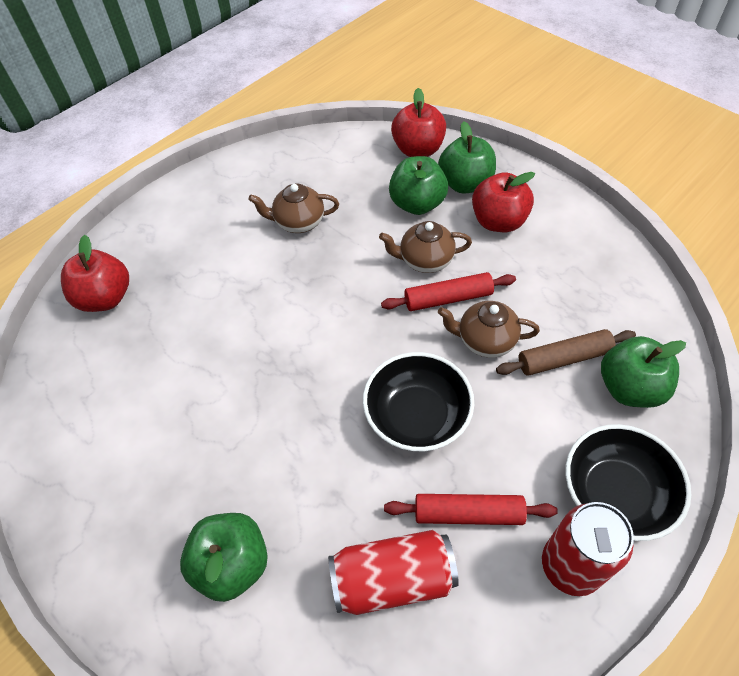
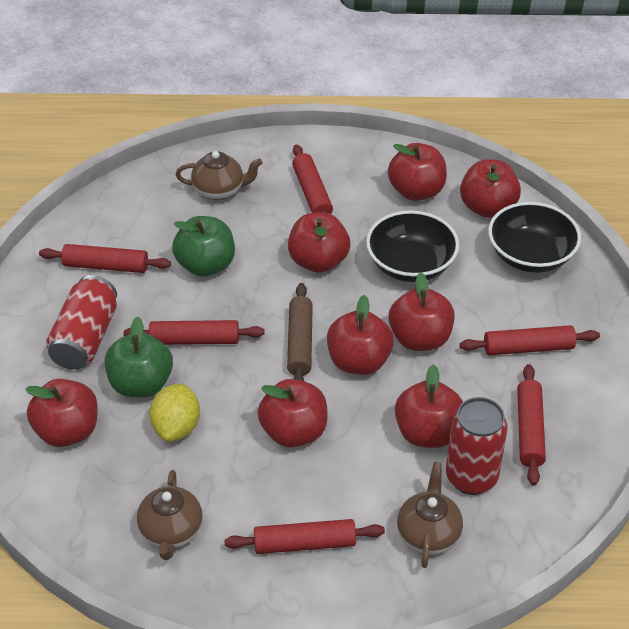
green apple: [180,513,268,602] [389,156,448,215] [438,121,496,194] [601,336,686,408] = 4 -> [105,317,173,397] [172,216,235,277] = 2
red apple: [61,235,129,312] [391,88,446,157] [472,172,535,232] = 3 -> [25,379,98,447] [258,379,327,447] [288,212,350,273] [327,295,394,375] [388,143,447,201] [389,272,455,351] [395,364,463,448] [460,159,521,218] = 8
red rolling pin: [381,272,516,311] [384,494,558,525] = 2 -> [39,244,171,273] [123,320,265,345] [224,519,385,554] [292,144,333,214] [460,325,600,355] [517,364,546,486] = 6
yellow lemon: none = 0 -> [149,384,200,442] = 1

